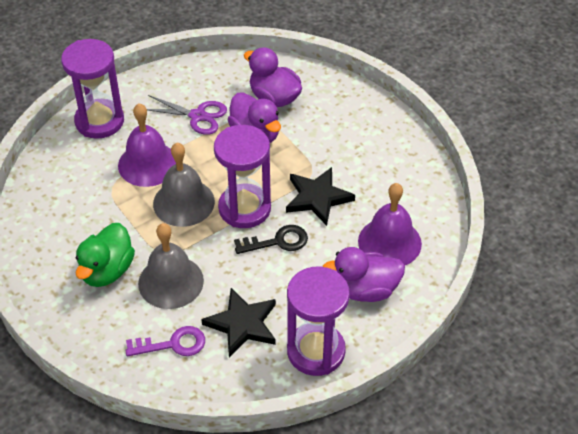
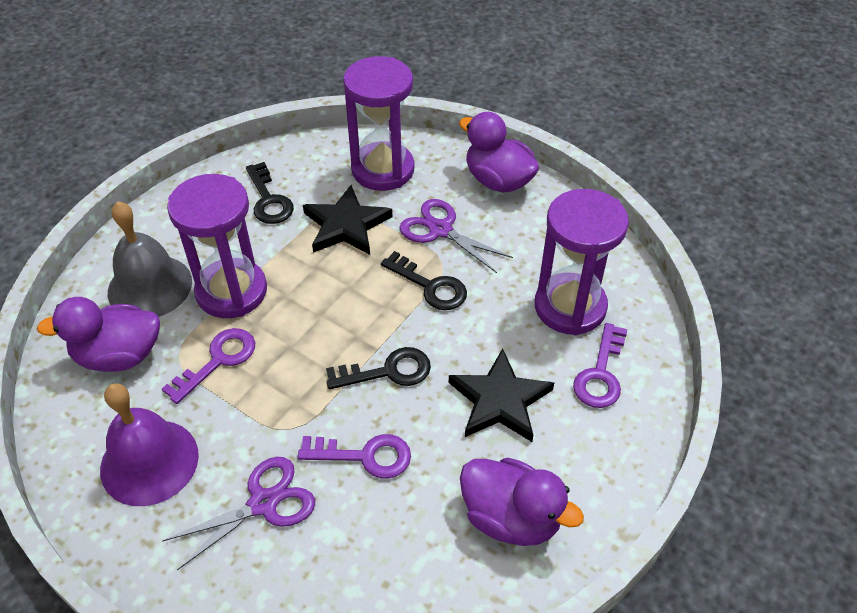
black key: [234,225,308,254] = 1 -> [246,162,294,224] [326,347,431,389] [381,251,467,310] = 3
green duck: [75,223,135,287] = 1 -> none = 0
grey bell: [138,223,204,309] [153,143,215,227] = 2 -> [108,202,192,317] = 1
purple bell: [118,103,176,187] [358,183,422,265] = 2 -> [100,383,199,506] = 1
purple key: [125,326,205,356] = 1 -> [162,328,255,404] [298,434,411,479] [573,323,627,408] = 3
purple scissors: [147,95,227,135] = 1 -> [162,457,315,570] [399,199,513,273] = 2

